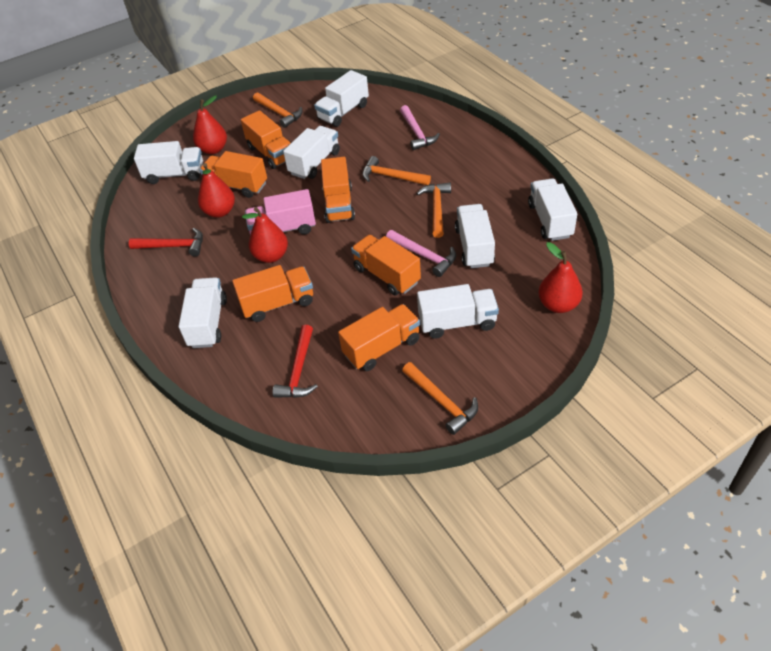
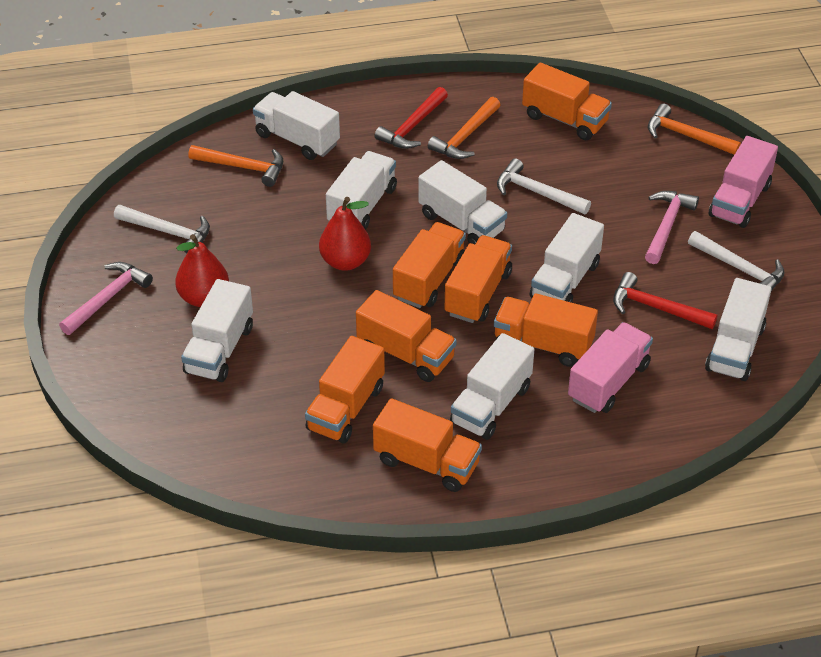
orange hammer: [253,93,303,128] [362,156,431,185] [402,362,478,435] [416,183,451,238] = 4 -> [188,145,283,187] [428,97,500,159] [648,103,741,155] = 3
orange truck: [200,151,267,198] [232,265,313,322] [241,110,291,169] [321,157,355,223] [338,304,420,371] [351,235,421,296] = 6 -> [305,336,385,444] [356,290,457,382] [373,398,482,492] [393,222,466,308] [445,235,512,323] [494,293,598,367] [522,63,612,141] = 7
pink truck: [245,189,316,235] = 1 -> [568,322,653,413] [709,136,778,228] = 2
red pear: [193,95,227,154] [198,163,235,218] [242,207,288,263] [538,242,583,313] = 4 -> [175,234,229,307] [319,197,371,271] = 2
white hammer: none = 0 -> [114,205,210,254] [497,158,591,214] [688,231,785,291] = 3

